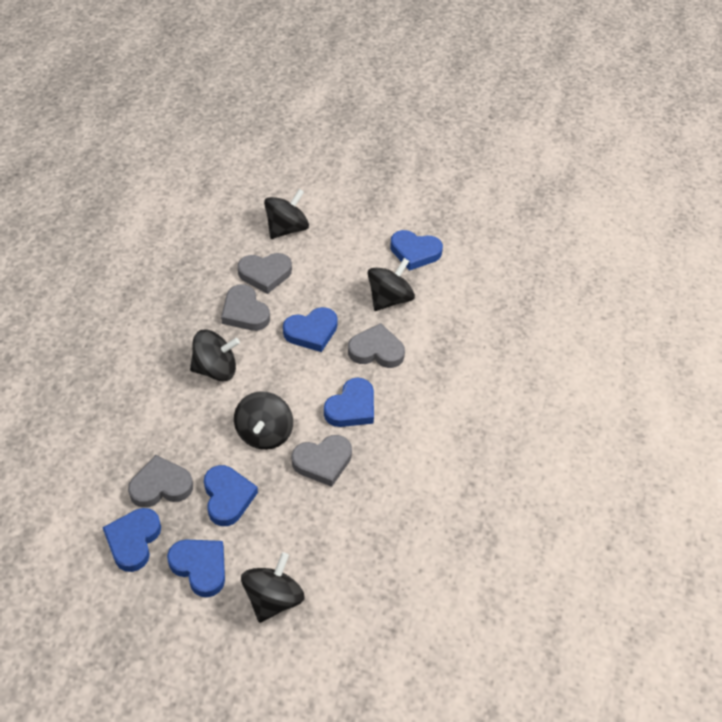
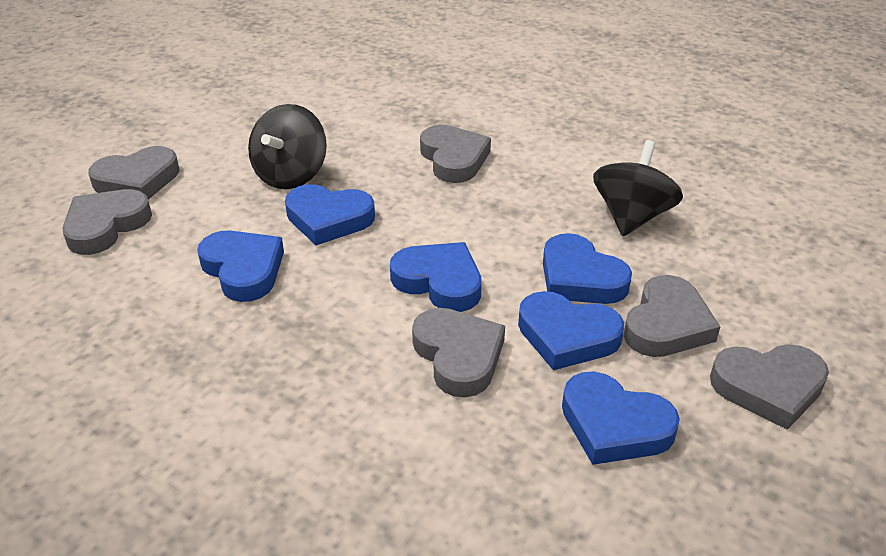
black spinning top: [190,330,240,381] [234,391,293,450] [241,552,305,623] [264,189,309,239] [368,258,415,311] = 5 -> [248,104,327,189] [593,140,683,236] = 2
grey heart: [128,455,193,508] [221,284,270,331] [238,253,292,294] [292,435,352,487] [348,323,405,368] = 5 -> [62,189,152,255] [88,146,179,200] [412,308,505,397] [420,125,491,183] [623,275,720,357] [710,344,829,430] = 6

